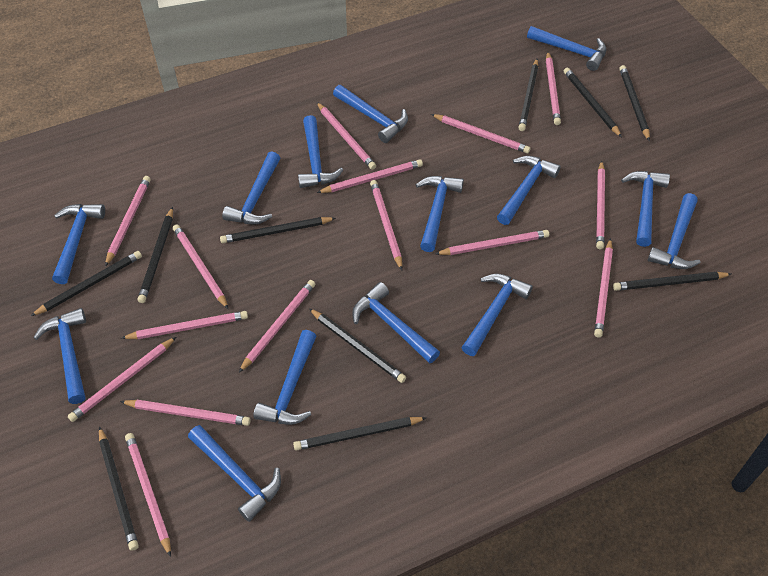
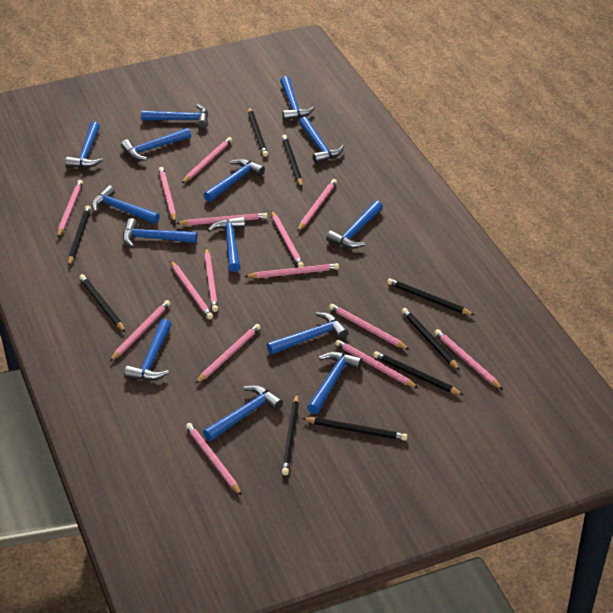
black pencil: [31,251,142,316] [99,426,139,551] [138,207,173,303] [220,217,336,243] [293,417,426,451] [309,308,406,383] [518,59,538,131] [564,68,622,137] [613,272,731,291] [619,65,650,141] = 10 -> [68,206,91,266] [79,274,125,332] [248,107,268,157] [282,135,302,187] [282,394,299,475] [302,417,408,441] [373,351,463,395] [387,278,474,315] [402,308,460,370] = 9

